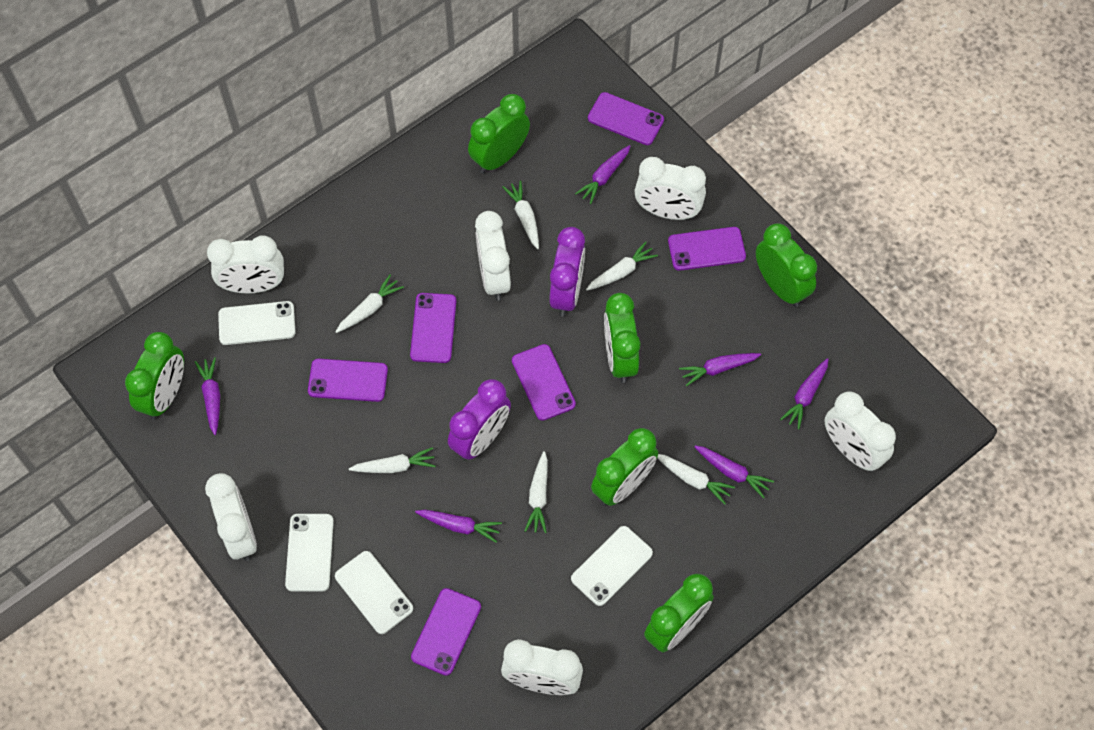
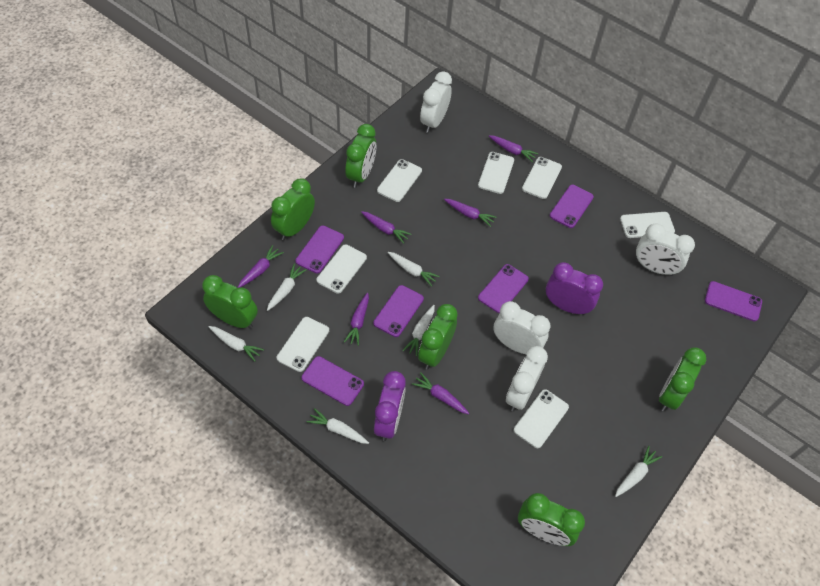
white clock: [205,473,257,561] [207,236,284,293] [475,211,511,301] [501,639,583,695] [634,157,706,220] [824,392,896,472] = 6 -> [420,71,452,133] [493,301,550,354] [506,346,548,412] [636,223,695,276] = 4
white phone: [218,301,296,345] [285,514,334,592] [335,551,413,634] [571,526,653,606] = 4 -> [277,317,329,372] [316,244,367,294] [377,159,422,202] [478,152,514,194] [514,389,569,448] [522,157,562,199] [620,212,675,238] = 7

